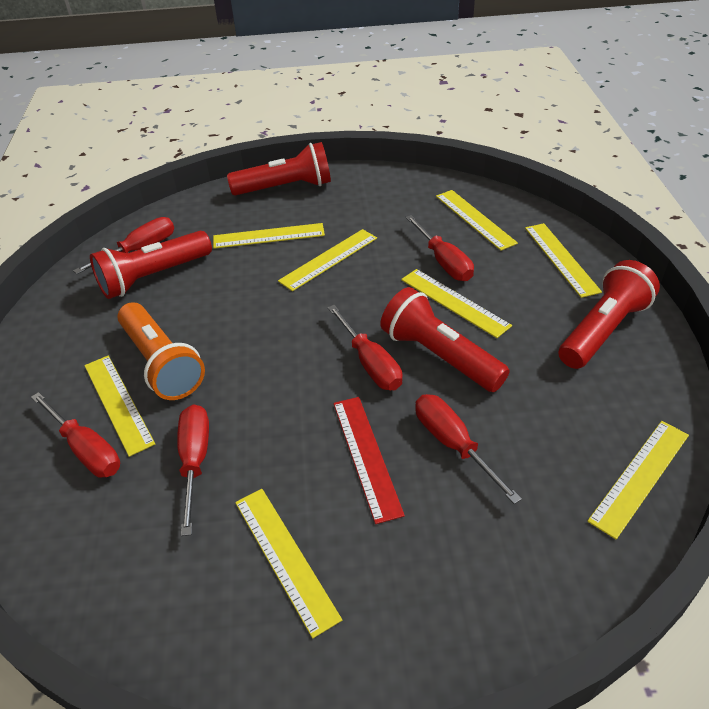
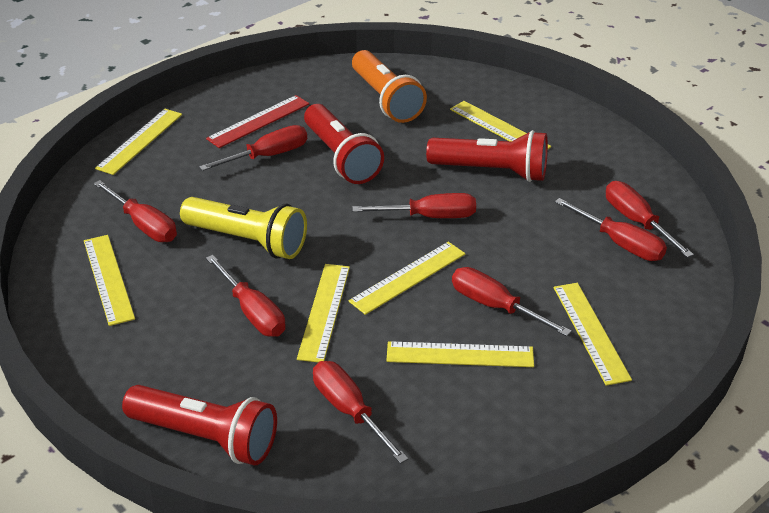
red flashlight: [90,231,212,299] [227,142,331,196] [381,287,510,392] [558,260,660,369] = 4 -> [122,385,277,465] [304,104,384,184] [426,130,548,182] = 3
red screwdriver: [31,392,120,478] [73,217,174,274] [177,405,209,536] [328,305,403,390] [406,215,474,281] [415,394,522,504] = 6 -> [93,180,177,242] [199,125,307,171] [206,255,286,336] [313,361,408,464] [352,193,476,218] [452,267,572,336] [555,198,667,261] [606,181,694,258] = 8
yellow flashlight: none = 0 -> [180,197,307,259] = 1
yellow ruler: [84,355,155,457] [213,223,325,249] [235,489,342,638] [278,229,377,291] [401,269,512,338] [436,190,518,251] [525,223,602,298] [587,421,689,539] = 8 -> [84,235,135,326] [95,109,182,175] [297,264,350,362] [349,242,465,315] [386,341,534,367] [450,101,551,149] [554,283,632,386] = 7

